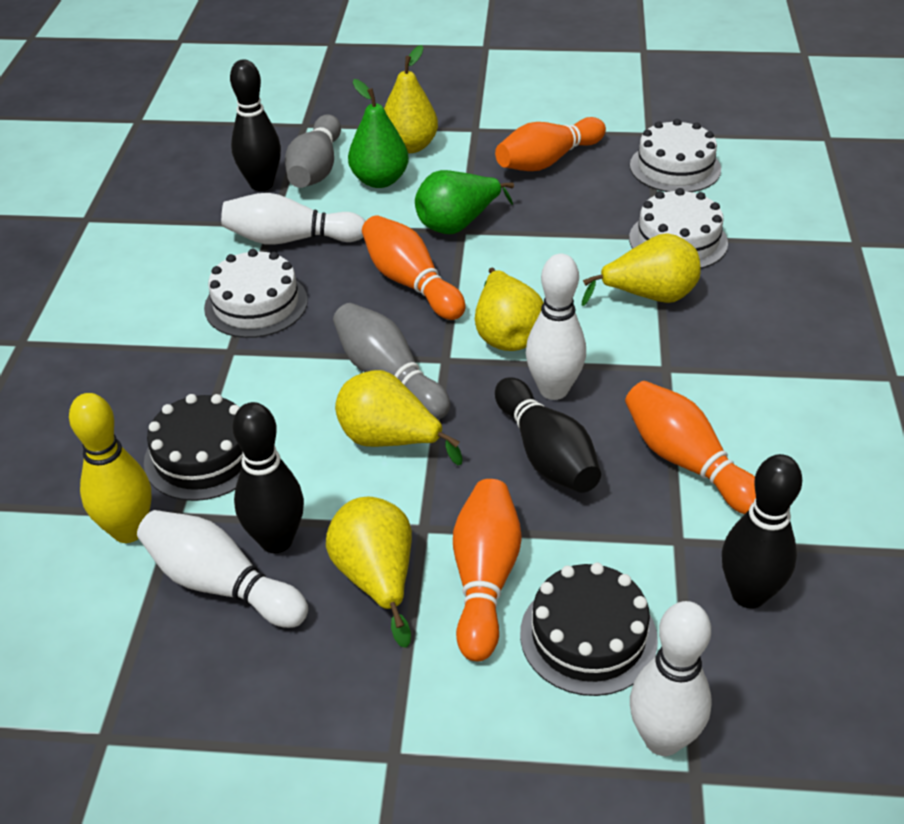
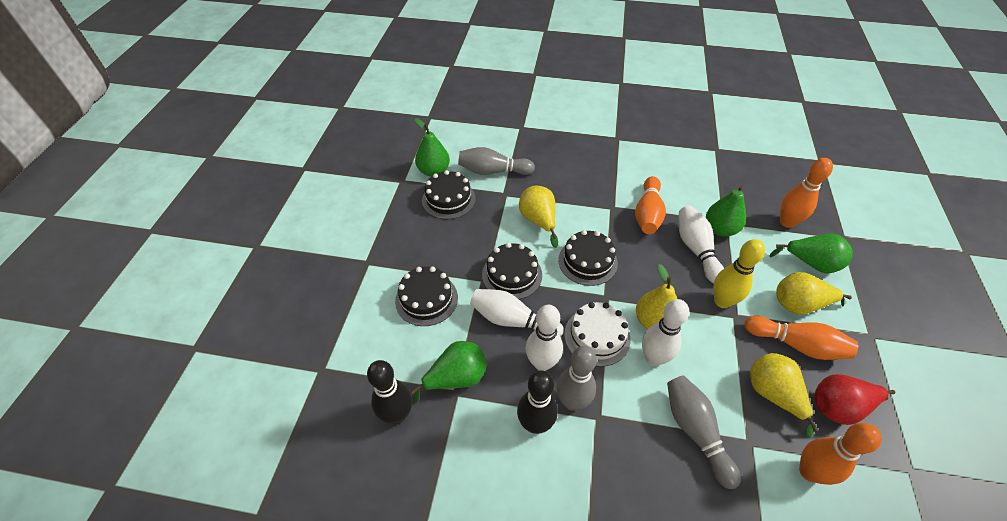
black bowling pin: [230,59,281,191] [233,402,304,553] [495,377,601,493] [722,454,802,609] = 4 -> [367,360,412,424] [517,370,558,434] = 2
black cake: [144,394,243,501] [520,563,658,696] = 2 -> [395,267,458,326] [422,170,476,219] [482,243,542,299] [558,230,618,286] = 4
green pear: [348,79,409,188] [415,170,514,234] = 2 -> [411,341,487,403] [415,118,450,177] [706,185,746,237] [769,234,853,273] = 4
grey bowling pin: [285,114,341,188] [333,303,450,419] = 2 -> [458,147,535,175] [556,346,597,411] [667,375,741,489] = 3
red pear: none = 0 -> [814,374,896,425] = 1
white cake: [204,249,308,338] [629,188,728,269] [630,119,721,192] = 3 -> [564,302,631,367] = 1
yellow pear: [326,497,412,648] [335,370,463,465] [384,45,438,153] [475,268,544,351] [582,233,701,306] = 5 -> [519,186,558,248] [636,264,677,329] [750,353,818,438] [776,272,852,315] = 4

